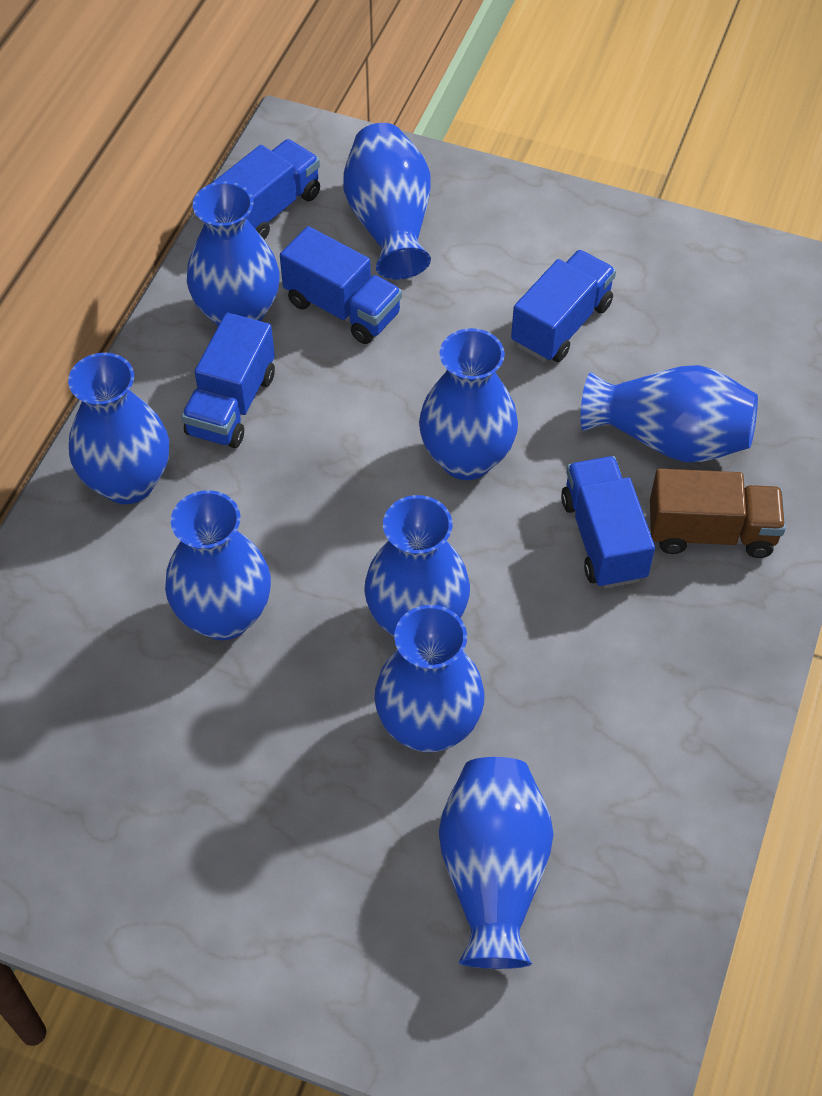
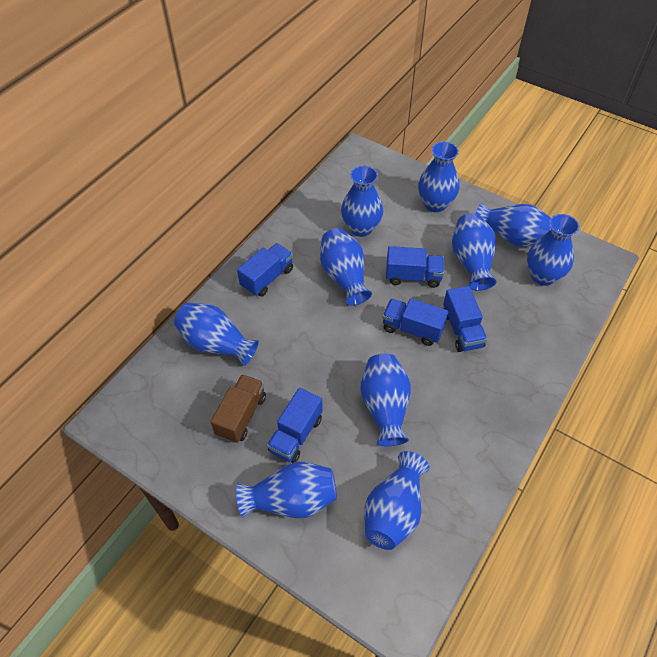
blue vase: [68,353,169,504] [165,490,271,640] [187,181,280,326] [343,123,431,279] [364,495,470,636] [374,605,485,752] [419,328,518,480] [439,757,554,969] [580,365,758,462] = 9 -> [174,303,259,366] [236,462,337,518] [320,228,372,306] [341,166,383,237] [360,354,411,446] [364,451,429,550] [418,142,459,212] [452,213,497,291] [476,203,551,247] [527,214,580,286] = 10

